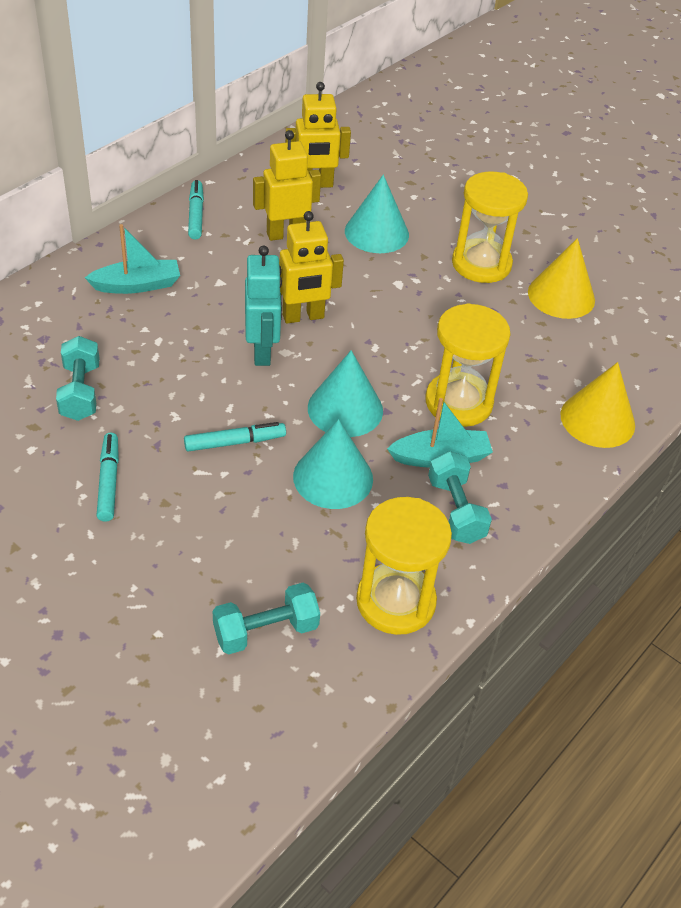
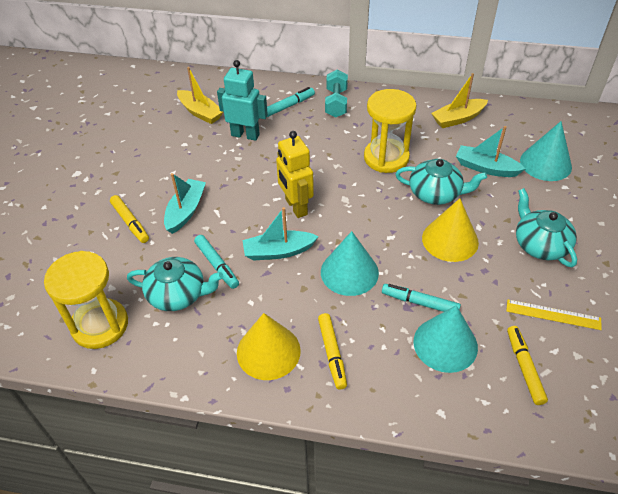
turquoise boat: [85,224,180,294] [387,398,493,468] = 2 -> [164,173,206,234] [242,207,319,261] [456,126,526,177] = 3
turquoise dumbbell: [56,336,99,421] [213,583,320,654] [428,451,492,544] = 3 -> [325,70,348,117] = 1
turquoise teapot: none = 0 -> [127,257,223,311] [395,159,487,205] [516,188,577,267] = 3
yellow boat: none = 0 -> [177,67,223,124] [431,73,488,128] = 2
yellow hourglass: [356,497,452,635] [425,303,511,427] [452,172,528,283] = 3 -> [44,251,128,349] [364,89,417,173] = 2
yellow marker: none = 0 -> [110,195,149,243] [318,313,347,390] [507,326,548,405] = 3
yellow robot: [253,130,321,241] [279,211,344,324] [285,82,351,188] = 3 -> [276,131,314,218] = 1
yellow ruler: none = 0 -> [506,299,602,330] = 1

